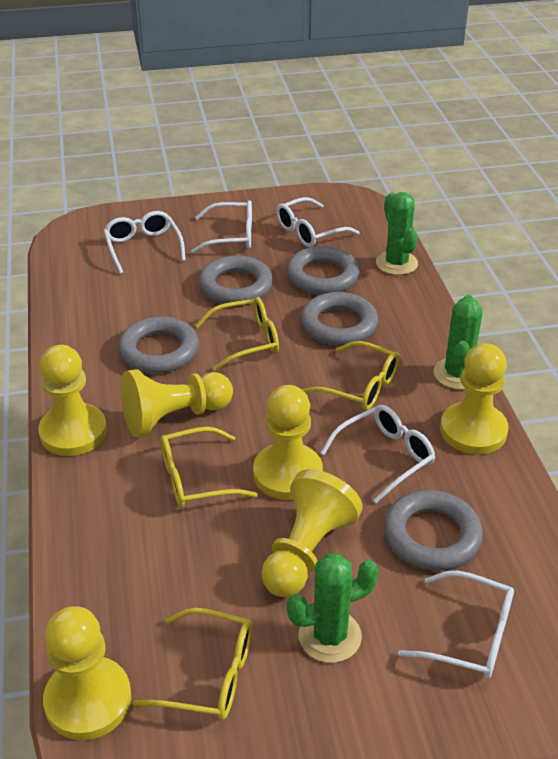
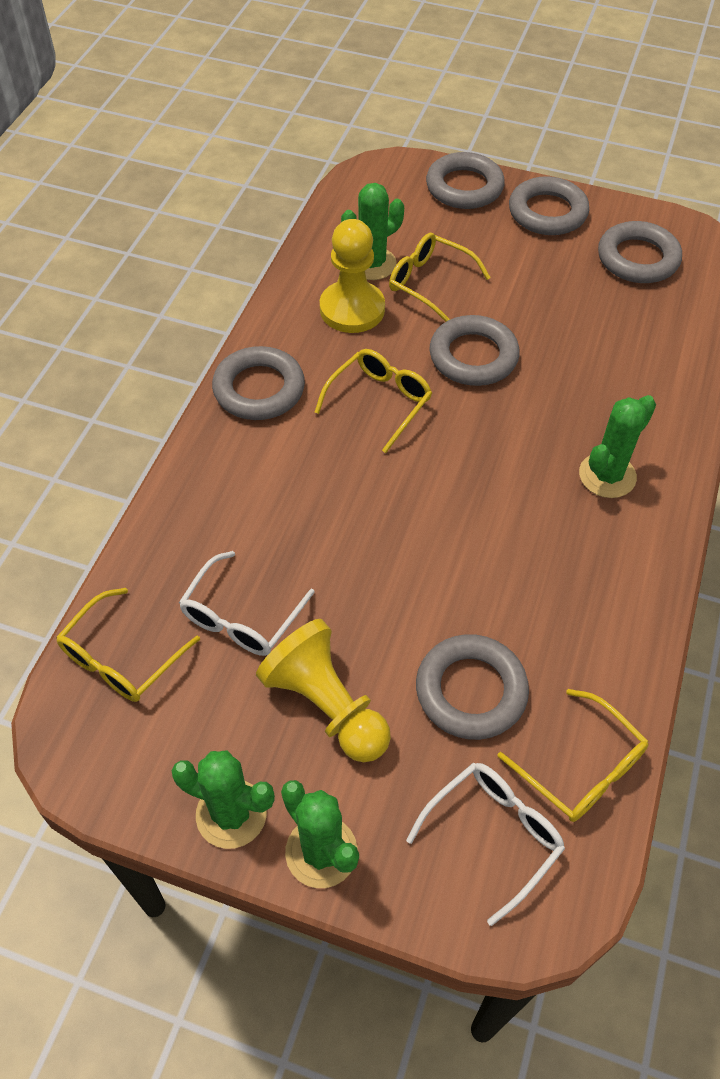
green cactus: [287,554,379,663] [376,192,418,275] [434,295,483,389] = 3 -> [171,751,275,849] [281,780,359,888] [341,183,404,280] [579,395,656,498] = 4
grey ring: [118,316,199,373] [199,255,273,304] [286,246,360,295] [300,292,378,346] [384,490,483,571] = 5 -> [212,346,305,420] [416,634,529,740] [426,152,505,209] [430,315,520,386] [509,176,589,235] [598,221,682,283] = 6
white glasses: [104,211,186,274] [191,200,252,254] [276,197,359,247] [321,405,435,503] [398,571,514,679] = 5 -> [179,551,315,656] [406,763,565,926] = 2
yellow pawn: [38,345,107,456] [43,606,131,740] [121,369,233,437] [253,385,323,500] [261,469,363,597] [440,343,509,455] = 6 -> [256,619,391,763] [320,219,385,333] = 2

